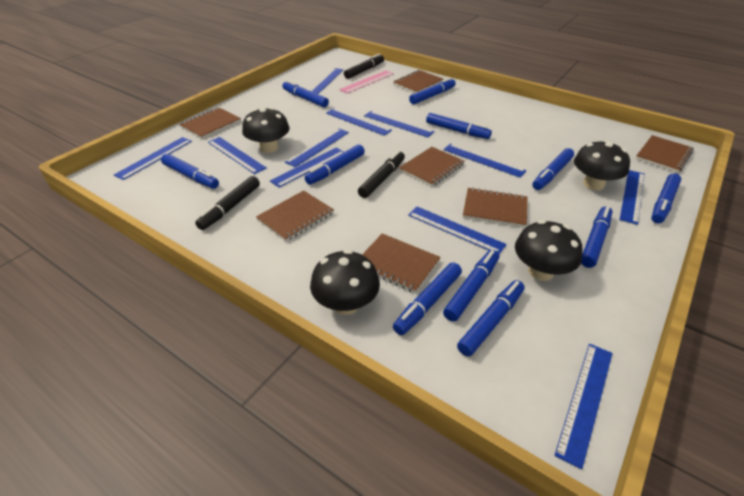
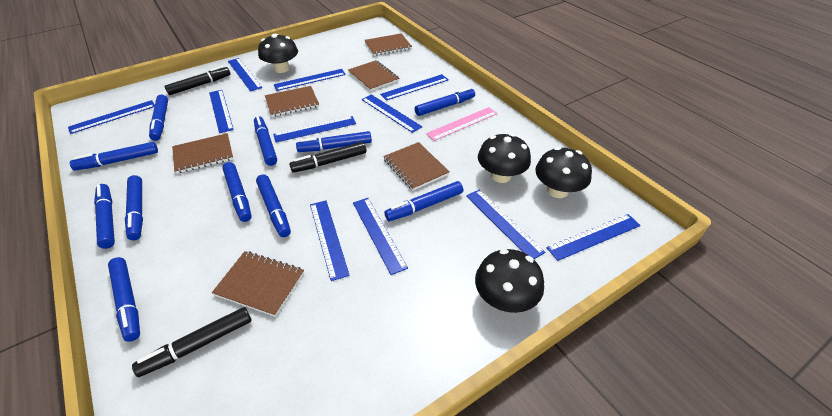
brown notebook: [179,108,241,139] [256,190,334,242] [362,234,441,293] [393,70,443,93] [399,147,465,187] [463,188,527,228] [636,135,694,173] = 7 -> [172,133,233,174] [212,251,304,317] [265,86,319,117] [348,60,399,91] [365,33,412,56] [383,142,449,190] = 6

